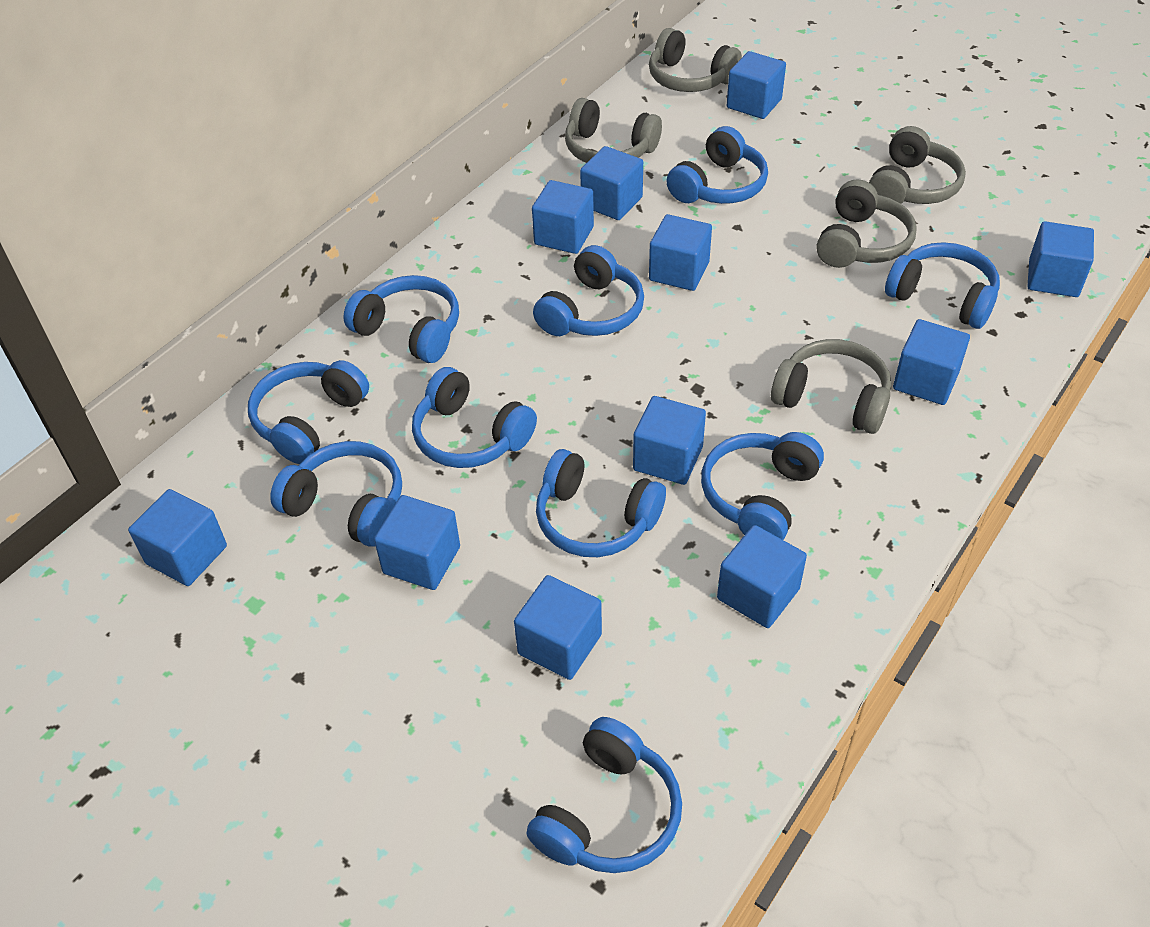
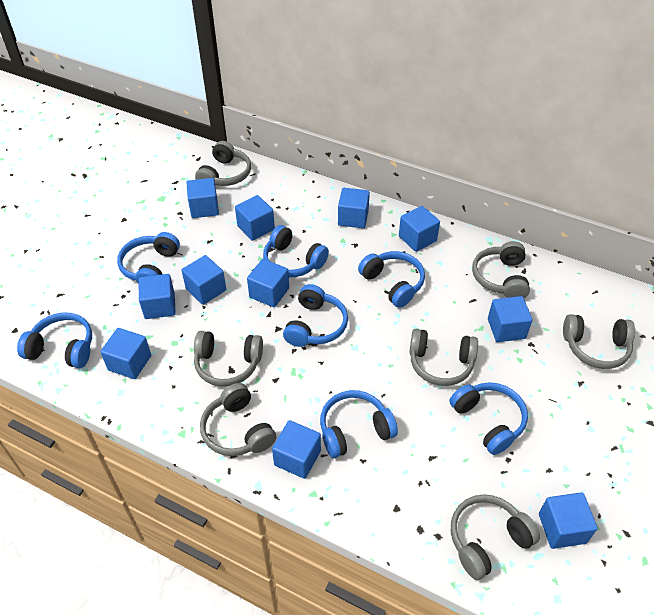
blue headphones: [248,360,369,464] [270,441,402,547] [343,275,459,363] [412,367,537,468] [526,717,682,873] [533,245,644,336] [536,449,666,557] [666,126,768,204] [701,432,824,540] [885,242,1000,329] = 10 -> [17,312,92,368] [117,232,180,283] [263,225,329,277] [283,284,348,347] [320,390,398,458] [358,251,425,308] [450,382,528,455] = 7
grey headphones: [565,98,662,163] [649,28,742,92] [771,339,891,434] [817,179,917,268] [869,126,966,204] = 5 -> [194,331,263,387] [195,141,251,186] [200,383,277,456] [409,329,478,386] [451,494,540,580] [472,241,530,298] [563,314,635,369] = 7

